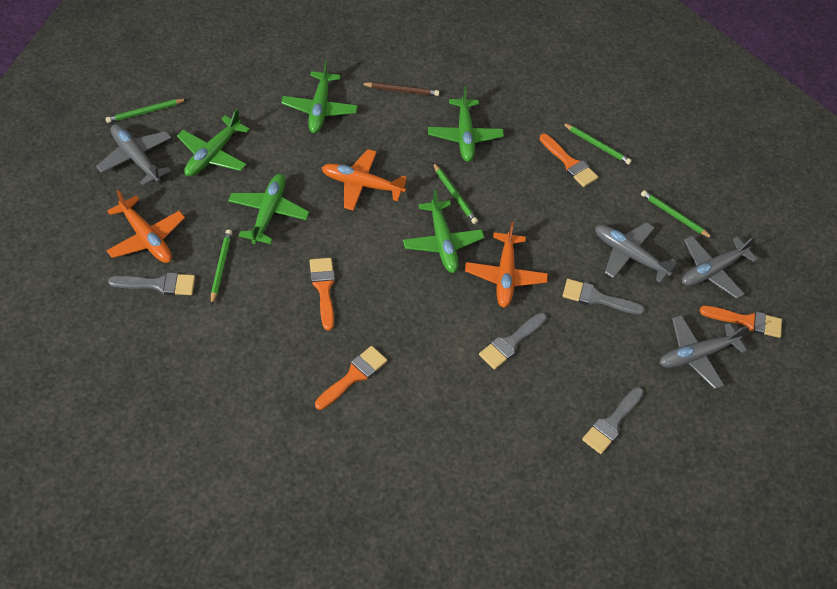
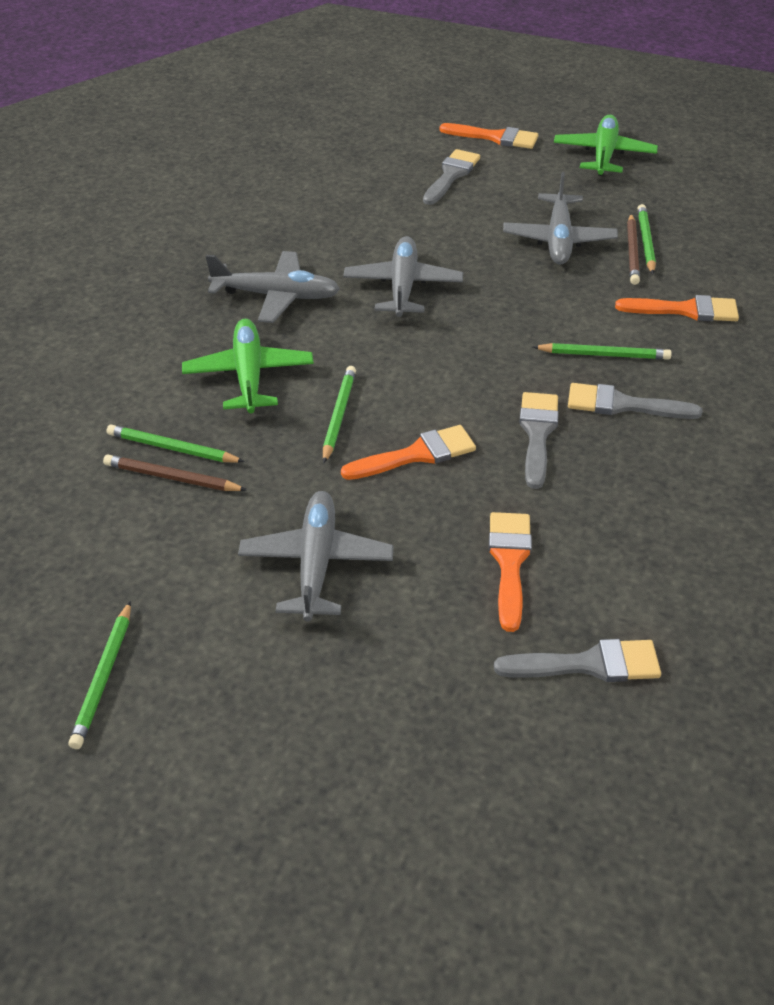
brown pencil: [360,82,439,96] = 1 -> [103,454,247,491] [627,214,640,285] = 2
green plane: [177,109,250,177] [228,174,309,244] [281,60,358,133] [403,189,484,273] [428,86,504,162] = 5 -> [182,319,314,413] [554,115,658,176] = 2
orange plane: [106,190,185,263] [322,149,407,211] [465,222,548,308] = 3 -> none = 0

